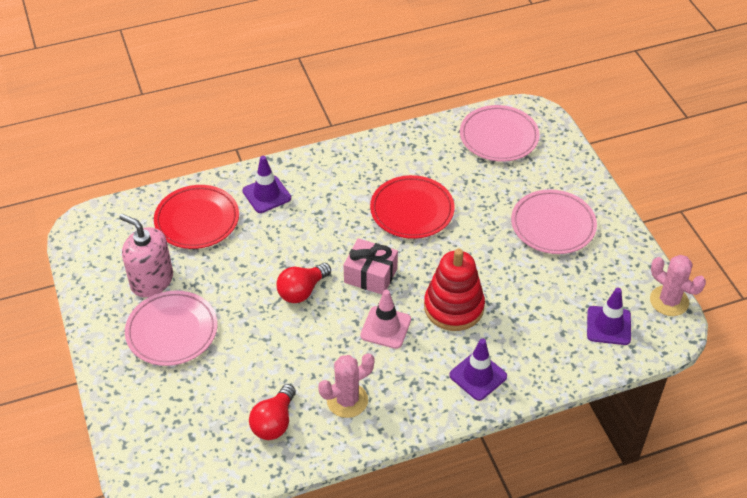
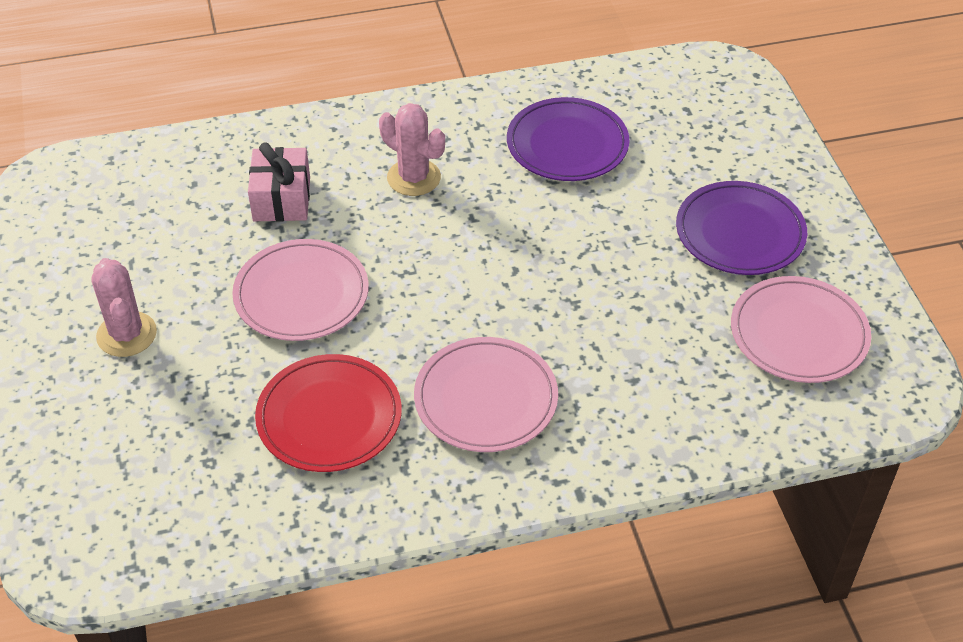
pink soap dispenser: [119,214,173,297] = 1 -> none = 0
pink traffic cone: [360,290,411,349] = 1 -> none = 0
purple plate: none = 0 -> [507,97,630,181] [676,181,807,275] = 2
purple traffic cone: [242,156,291,213] [449,338,507,401] [587,288,631,345] = 3 -> none = 0
red light bulb: [249,384,296,440] [276,263,331,303] = 2 -> none = 0
red plate: [154,185,239,249] [370,175,455,239] = 2 -> [255,354,402,472] = 1
red stacking toy: [424,249,485,331] = 1 -> none = 0

